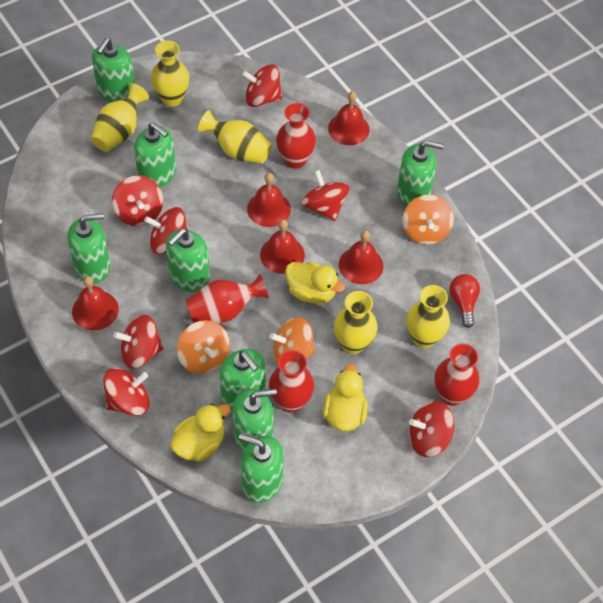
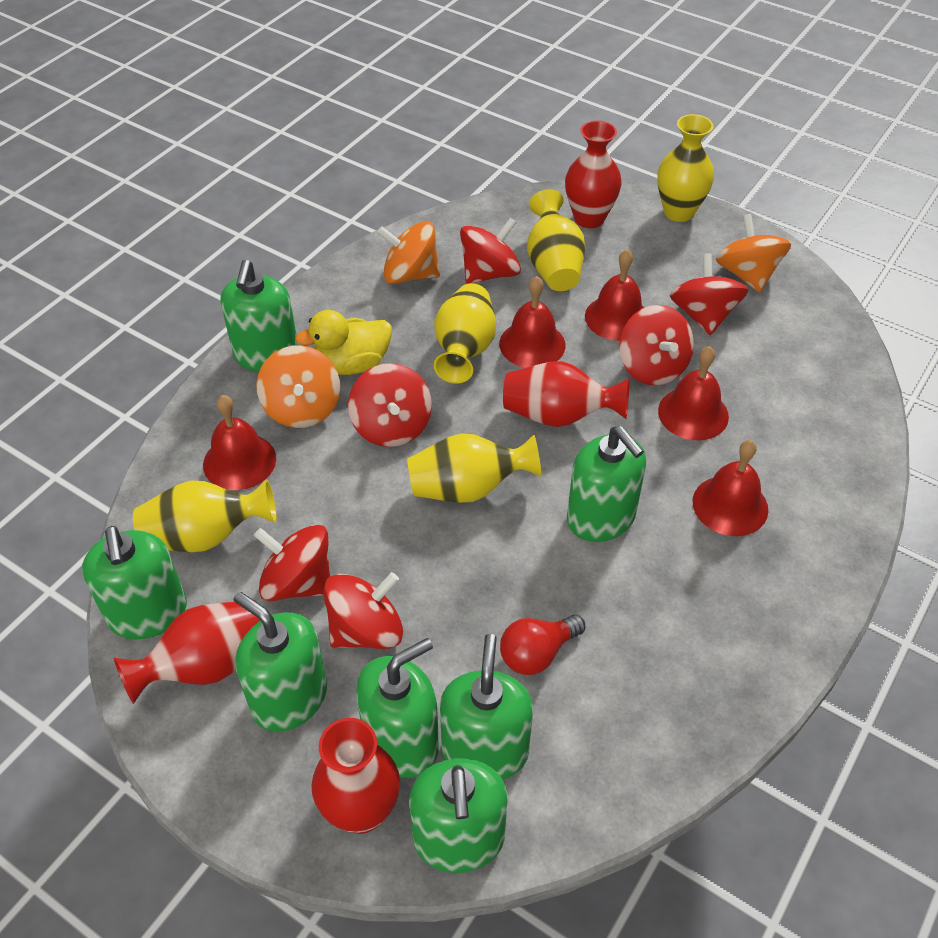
green soap dispenser: [67,213,110,284] [92,38,135,102] [134,122,176,187] [166,228,210,292] [219,349,265,411] [233,388,277,452] [239,433,284,503] [397,141,444,207] = 8 -> [82,526,187,639] [220,260,298,372] [233,592,327,732] [356,638,439,778] [409,759,508,873] [440,634,533,780] [567,426,646,542] = 7
red spinning top: [103,368,150,416] [112,175,163,226] [113,315,164,369] [144,207,187,254] [242,64,282,107] [301,170,350,221] [409,401,454,457] = 7 -> [254,525,330,601] [323,572,403,649] [348,363,432,447] [460,218,521,284] [619,305,694,385] [670,253,748,335] = 6
yellow duck: [170,404,231,462] [285,262,345,304] [323,364,368,431] = 3 -> [295,310,392,375] = 1

